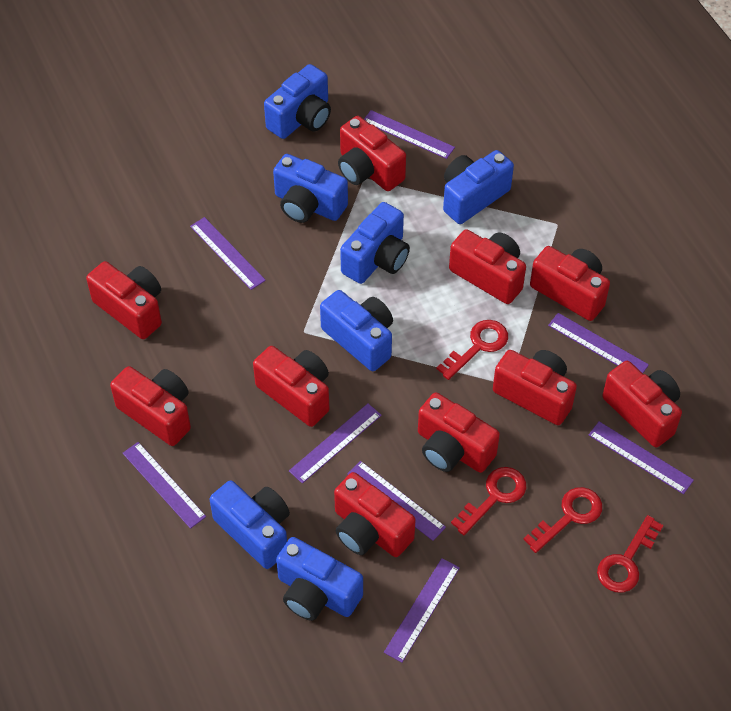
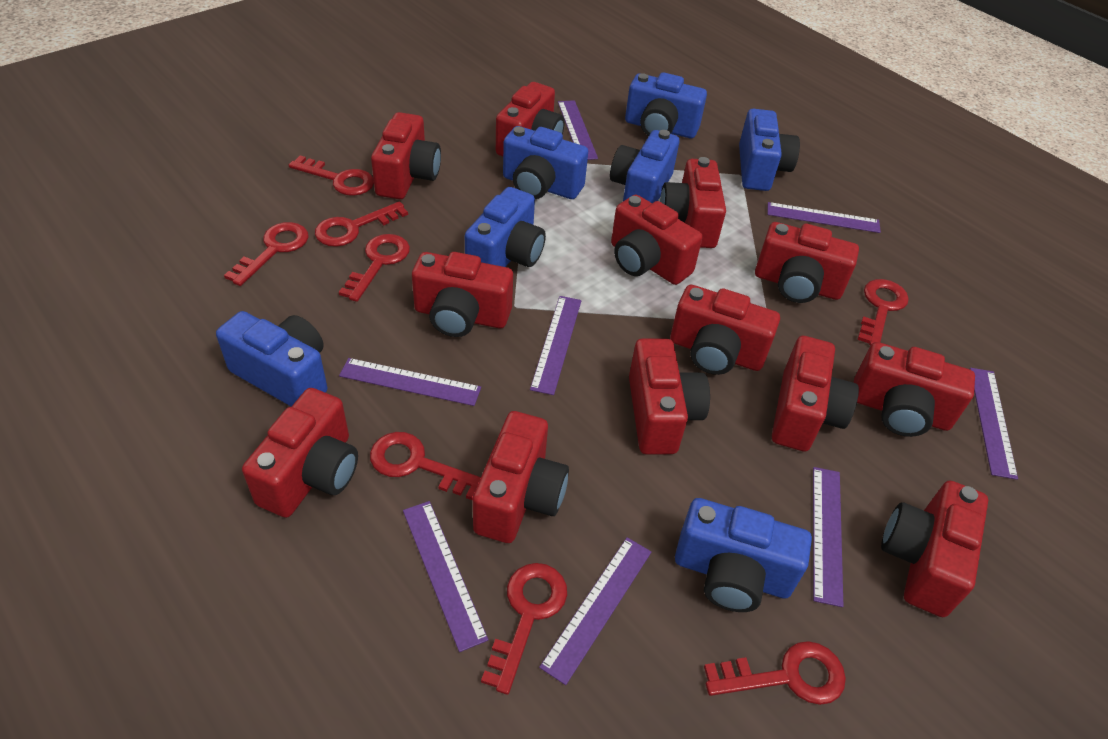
red camera: [86,261,162,339] [110,366,191,446] [253,346,329,427] [334,472,416,557] [338,116,406,191] [418,392,500,473] [449,229,526,304] [493,350,577,425] [530,246,610,321] [602,361,682,448] = 10 -> [242,388,358,518] [371,112,441,199] [412,252,513,337] [473,411,569,543] [496,82,565,156] [611,195,703,285] [629,339,710,455] [660,157,726,248] [670,285,780,375] [755,222,859,303] [772,336,859,452] [853,342,975,437] [881,481,988,617] = 13
red key: [437,320,508,380] [451,467,526,535] [523,487,602,553] [597,515,664,593] = 4 -> [224,222,309,286] [289,156,374,196] [315,201,408,247] [339,234,410,302] [370,432,481,500] [481,563,567,695] [704,641,846,705] [857,279,909,346] = 8

